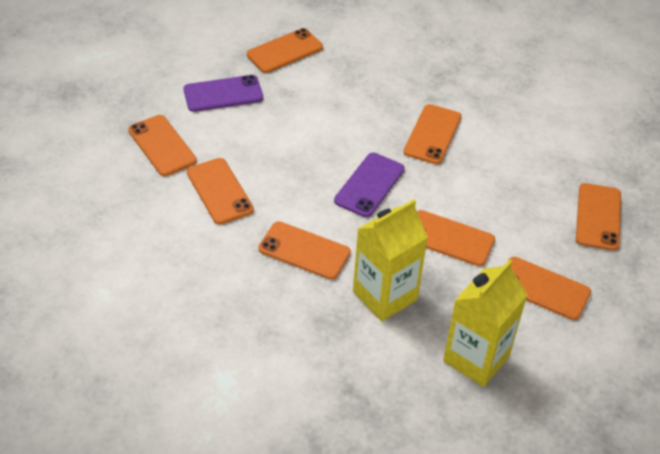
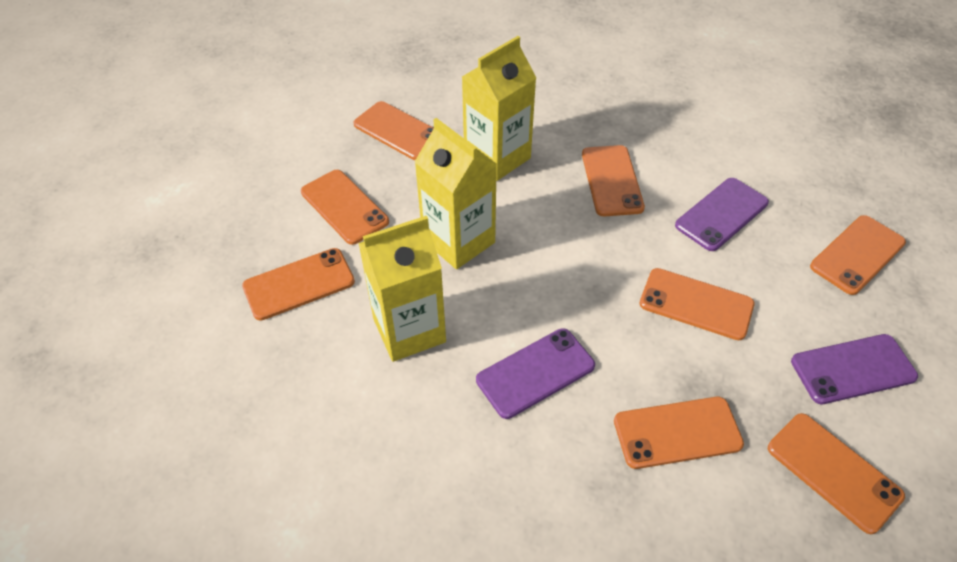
purple phone: [183,75,263,112] [334,153,405,217] = 2 -> [476,328,595,419] [675,178,769,251] [791,334,918,404] = 3
yellow carton: [353,199,428,322] [443,259,527,387] = 2 -> [358,216,446,362] [414,118,497,269] [462,36,536,181] = 3

